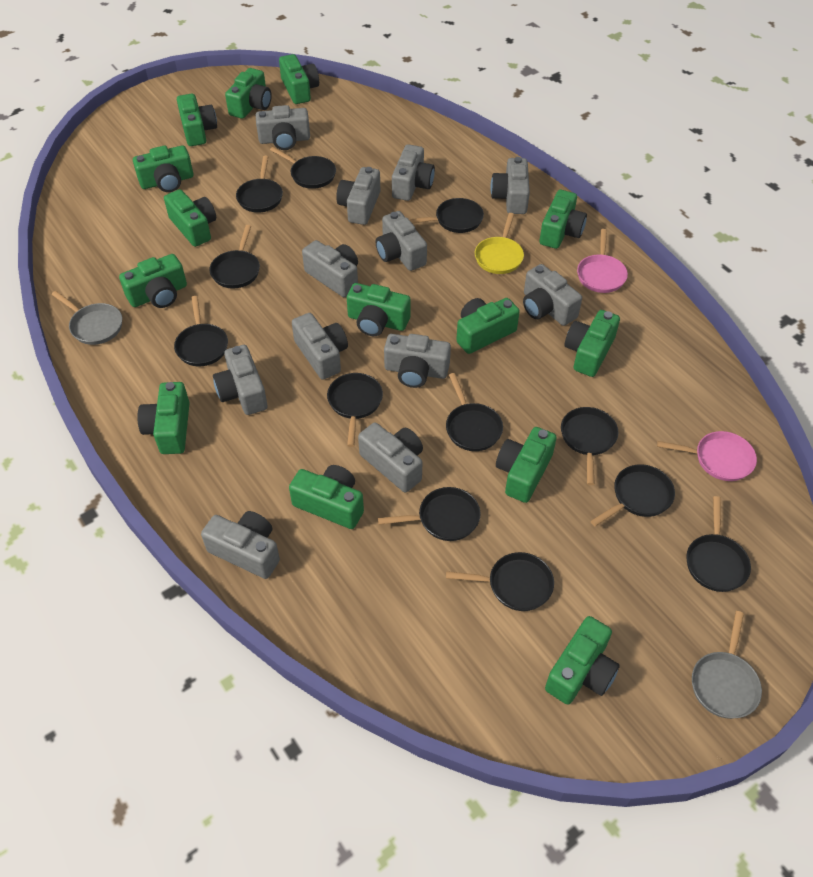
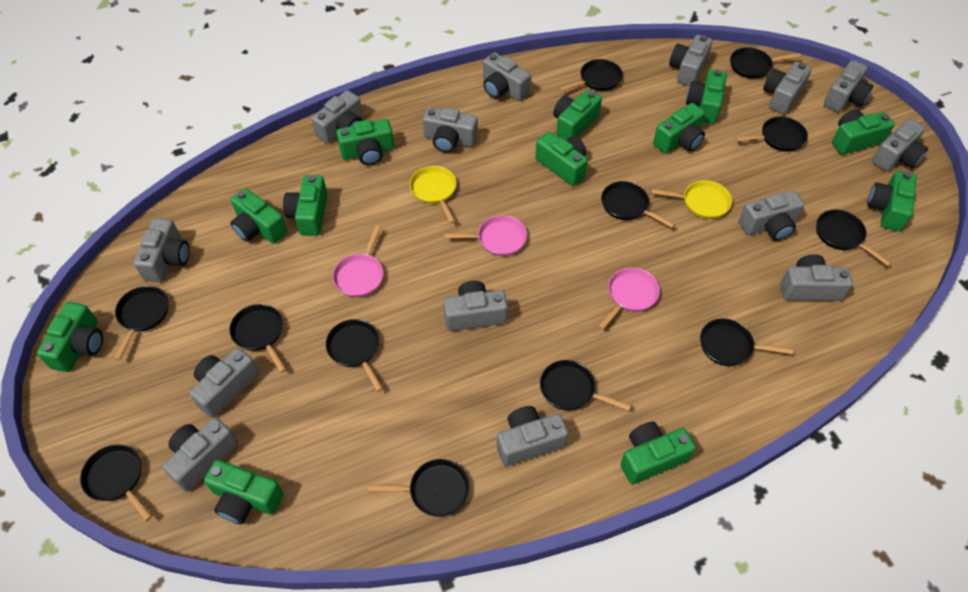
green camera: [119,254,187,308] [133,145,193,192] [137,382,190,454] [164,189,216,247] [177,94,217,146] [225,68,272,119] [279,54,319,104] [289,465,364,529] [347,283,411,336] [456,298,520,354] [496,427,557,503] [540,190,587,249] [545,616,620,705] [565,310,620,377] = 14 -> [37,302,103,372] [204,460,284,524] [231,188,287,244] [283,175,328,236] [336,119,394,165] [535,132,588,186] [553,90,602,140] [620,422,696,484] [653,103,705,154] [686,69,727,124] [832,109,895,155] [867,170,917,232] = 12
grey camera: [201,511,280,579] [213,345,268,415] [255,105,310,150] [292,313,348,380] [302,240,358,297] [336,167,380,225] [358,423,423,493] [376,211,427,271] [384,334,451,388] [392,144,435,201] [490,157,530,214] [523,264,582,326] = 12 -> [133,218,190,282] [162,418,238,492] [189,348,259,418] [311,90,363,144] [423,107,478,153] [443,281,508,331] [483,52,531,101] [497,406,569,466] [669,35,713,86] [739,191,804,241] [763,62,812,114] [780,254,853,301] [824,60,873,112] [872,119,928,171] = 14
grey pan: [52,291,122,345] [692,611,762,719] = 2 -> none = 0
pink pan: [577,229,628,293] [657,431,757,481] = 2 -> [333,226,383,297] [444,215,527,256] [598,267,660,330] = 3
yellow pan: [475,213,524,274] = 1 -> [410,166,456,223] [652,180,732,219] = 2

